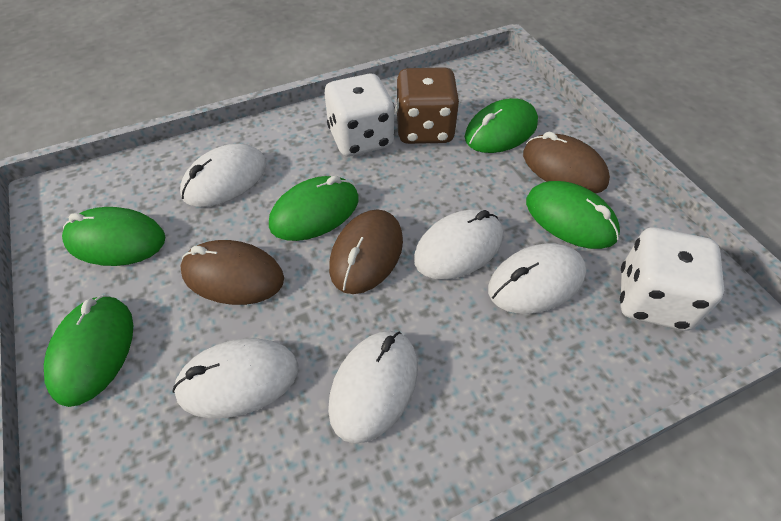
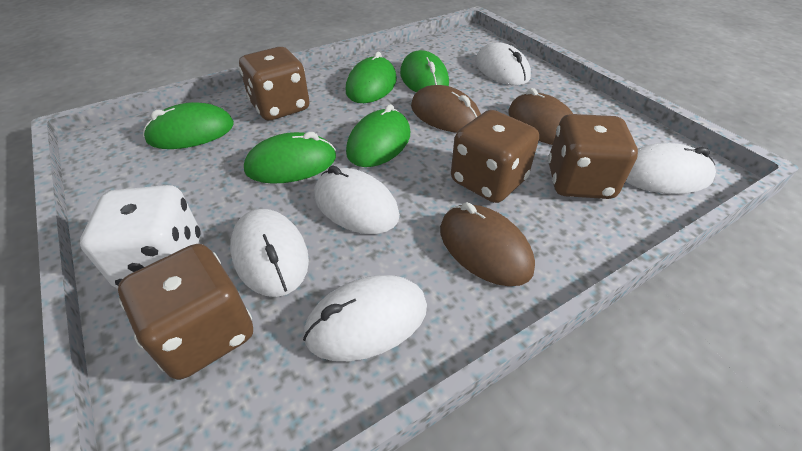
brown dice: [396,67,460,144] = 1 -> [118,244,253,380] [239,47,310,120] [451,110,539,203] [548,114,638,199] = 4
white dice: [325,73,395,156] [620,228,724,331] = 2 -> [80,185,200,289] = 1

